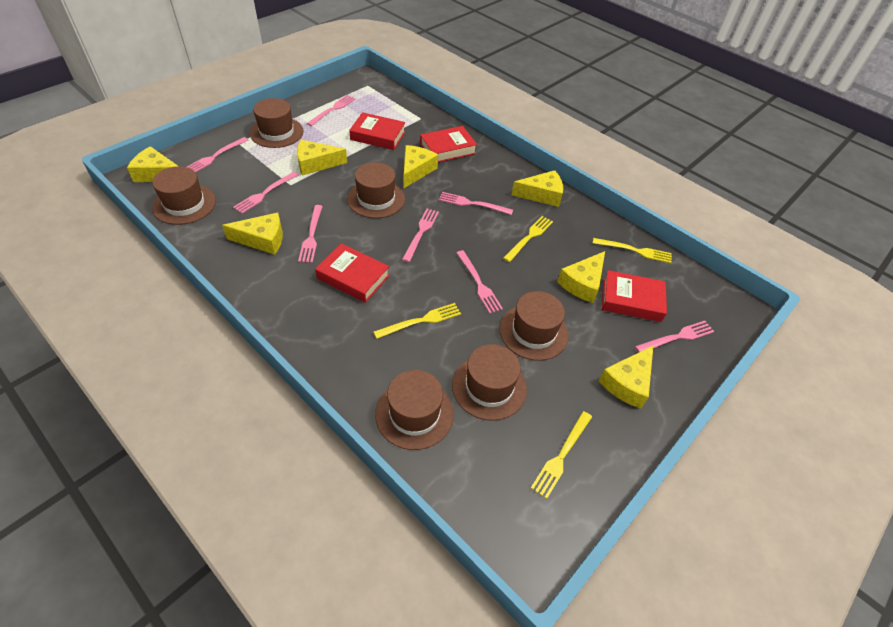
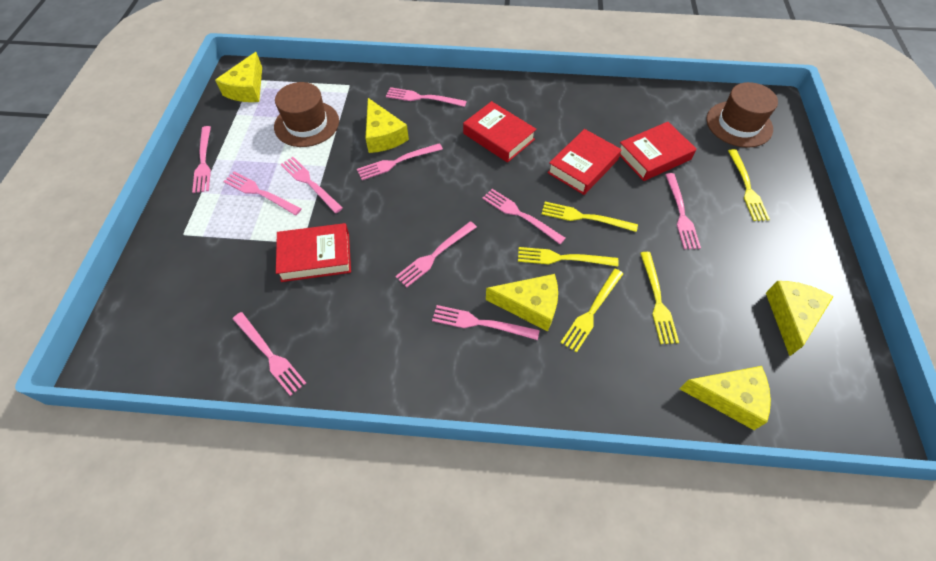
brown hat: [152,166,216,225] [250,98,304,148] [347,162,405,218] [375,370,454,450] [452,344,527,421] [500,291,569,361] = 6 -> [274,82,339,147] [706,82,778,148] = 2
pink fork: [187,137,248,172] [233,172,298,214] [298,205,323,263] [307,95,356,126] [402,209,439,262] [439,192,513,215] [457,250,503,314] [635,321,715,353] = 8 -> [192,126,211,193] [223,172,302,215] [233,312,306,396] [280,157,343,213] [357,143,443,180] [386,87,467,107] [395,221,477,287] [432,305,540,340] [482,189,566,244] [665,173,701,249] = 10
yellow cheese: [127,146,178,182] [222,213,283,255] [297,140,347,176] [404,145,438,188] [512,170,563,207] [557,251,605,303] [599,345,654,409] = 7 -> [215,52,262,102] [365,98,409,153] [486,274,558,332] [680,366,771,430] [766,281,834,356] = 5
yellow fork: [374,303,461,339] [503,216,553,262] [531,411,592,499] [593,238,672,263] = 4 -> [518,247,618,267] [542,202,638,232] [561,269,623,353] [640,252,679,344] [728,149,770,221] = 5

